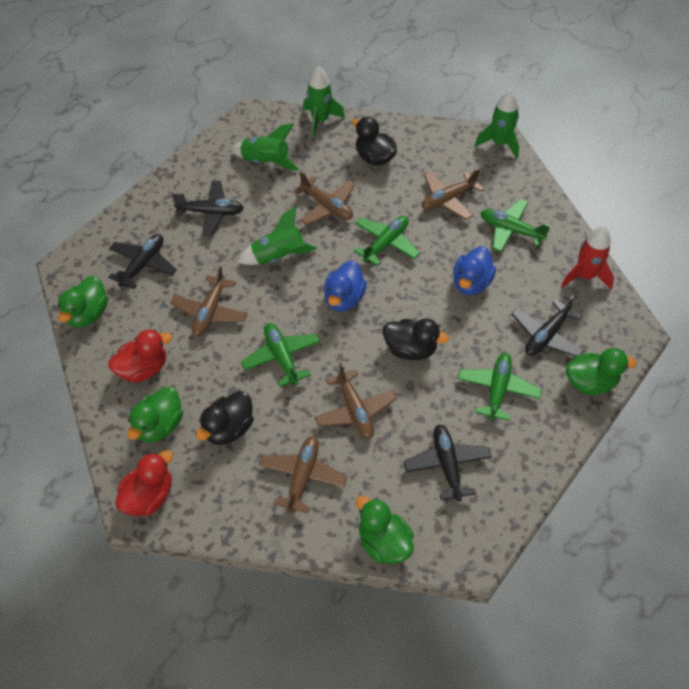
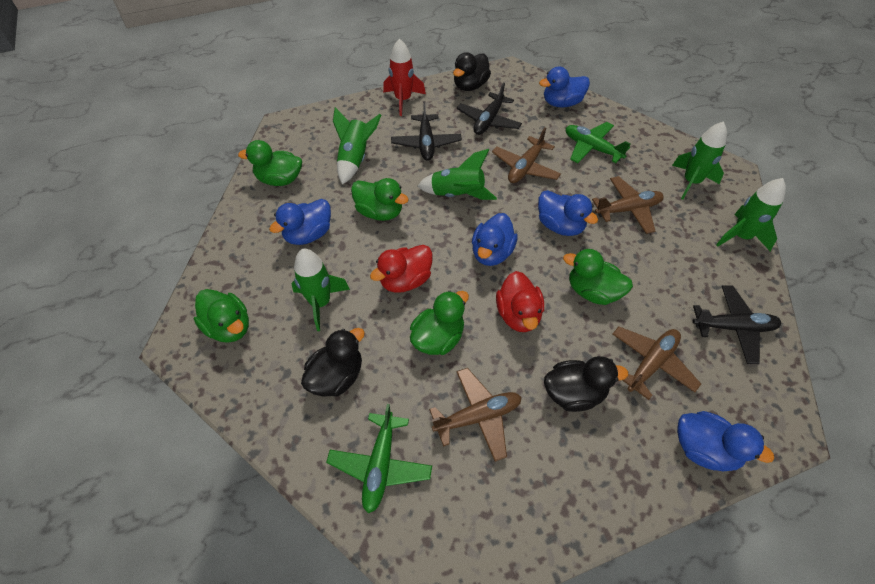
black plane: [108,234,177,289] [172,181,244,236] [404,424,492,502] [511,295,584,357] = 4 -> [391,101,462,161] [457,82,522,135] [693,285,781,364] = 3
blue duck: [324,261,367,312] [453,246,496,295] = 2 -> [269,199,331,245] [472,213,518,266] [538,190,598,236] [539,66,590,107] [677,411,774,472] = 5
brown plane: [170,266,248,336] [259,436,347,513] [293,172,355,225] [314,362,397,439] [421,168,484,220] = 5 -> [429,368,522,462] [492,128,561,183] [592,176,664,234] [612,327,701,400] = 4
green duck: [58,276,108,328] [127,387,183,443] [356,496,414,564] [566,348,637,395] = 4 -> [194,289,249,343] [238,140,302,186] [351,178,409,221] [410,291,469,355] [563,249,633,305] = 5
green plane: [241,323,320,387] [354,216,420,266] [457,353,542,421] [480,199,550,252] = 4 -> [326,404,432,513] [566,122,631,163] = 2
green rocket: [231,123,299,170] [238,206,317,265] [303,66,345,138] [475,89,519,159] = 4 -> [291,249,350,331] [333,107,381,185] [417,149,497,200] [672,121,727,200] [716,178,786,251] = 5

